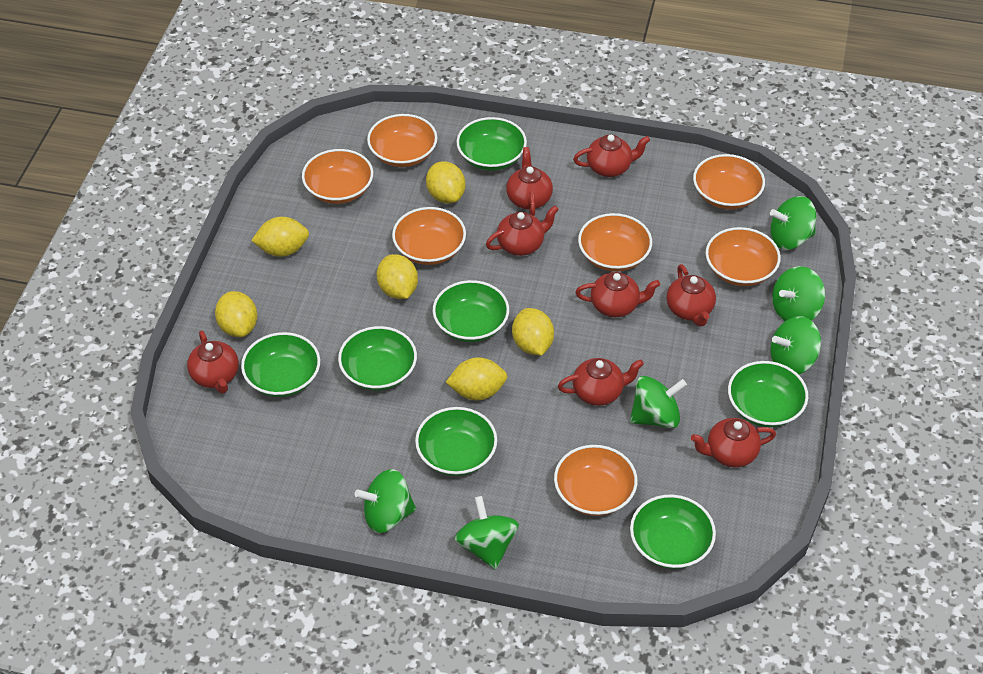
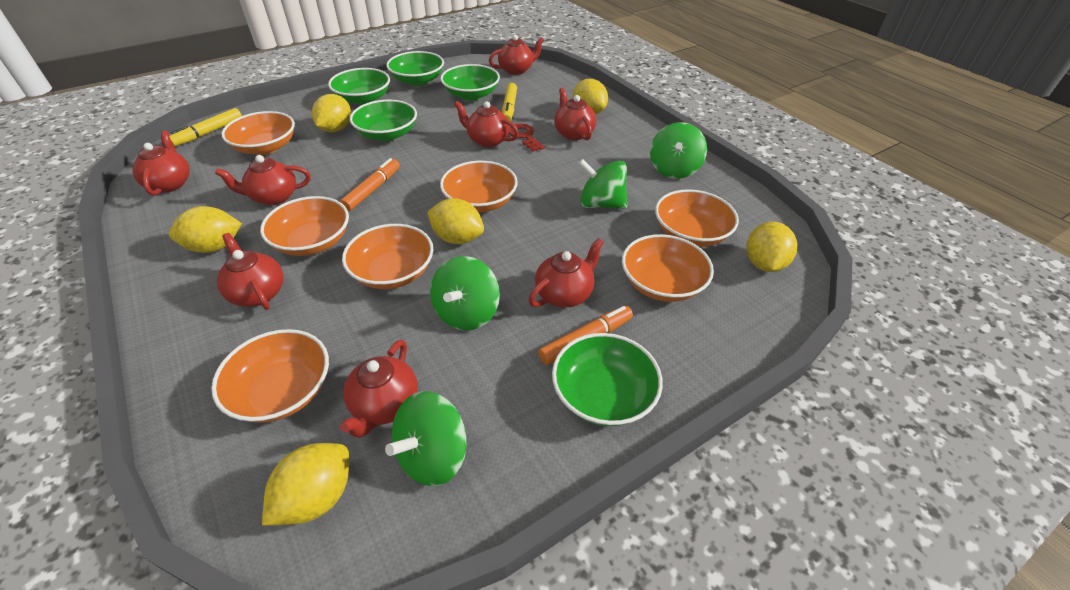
green bowl: [241,332,320,397] [338,326,417,391] [415,407,497,476] [432,280,509,342] [457,117,527,171] [630,495,716,569] [728,361,808,427] = 7 -> [328,68,390,105] [350,100,417,141] [386,51,444,86] [440,64,500,101] [552,333,663,426] = 5
green spinning top: [354,469,416,533] [455,496,519,570] [630,376,687,428] [770,196,816,250] [771,316,821,374] [772,266,825,321] = 6 -> [385,391,466,487] [430,256,500,331] [578,159,627,209] [650,122,707,179] = 4
orange marker: none = 0 -> [340,158,400,211] [538,306,633,365] = 2
red key: none = 0 -> [509,124,545,152] = 1
yellow marker: none = 0 -> [169,108,242,146] [502,83,517,121] = 2

